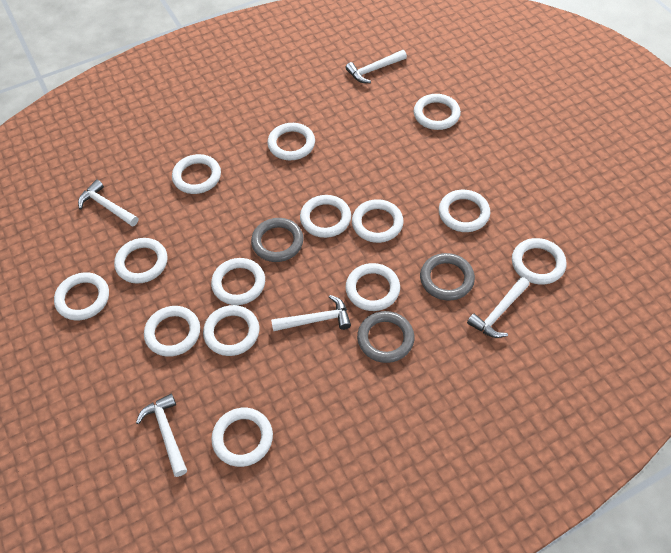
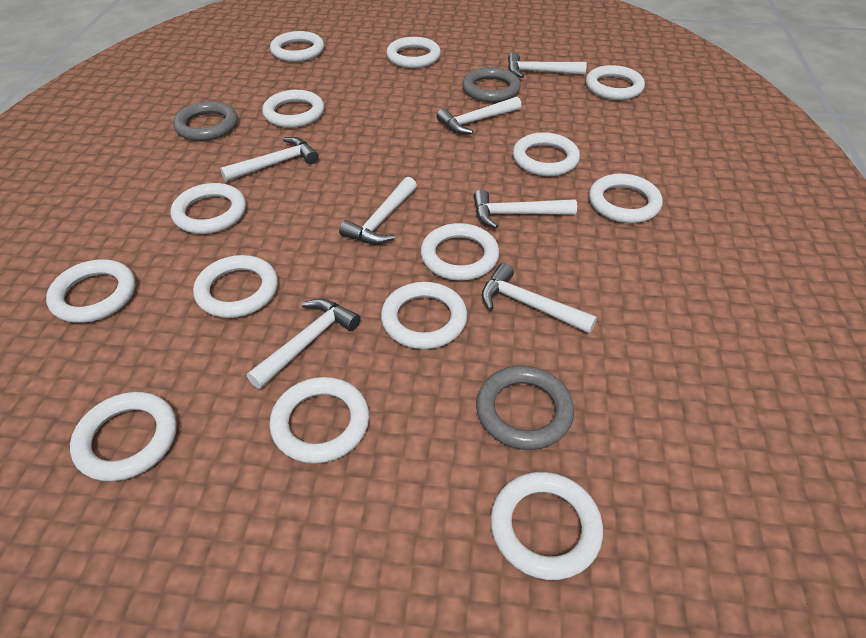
white hammer: [78,180,138,227] [136,393,187,477] [271,295,351,331] [345,50,407,83] [467,277,530,338] = 5 -> [220,137,319,182] [247,298,361,389] [339,177,417,244] [437,97,521,134] [473,189,577,229] [481,263,597,334] [508,52,587,78] = 7

